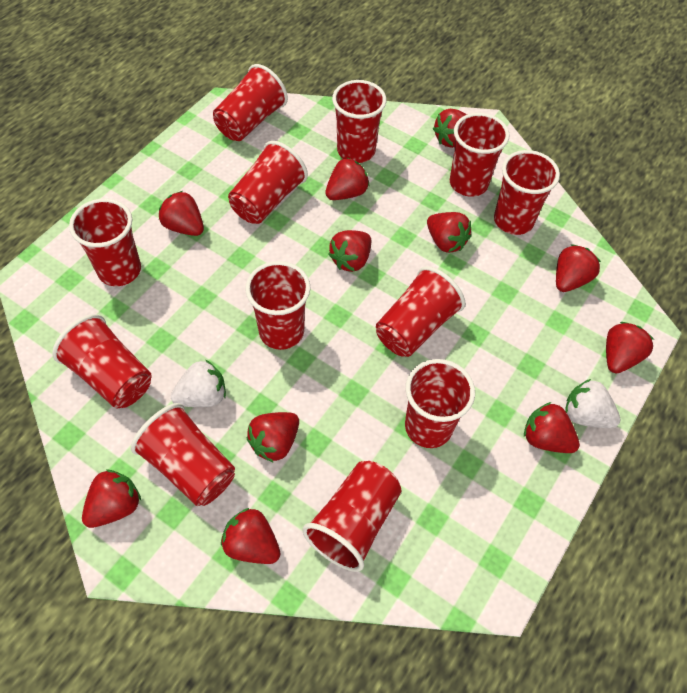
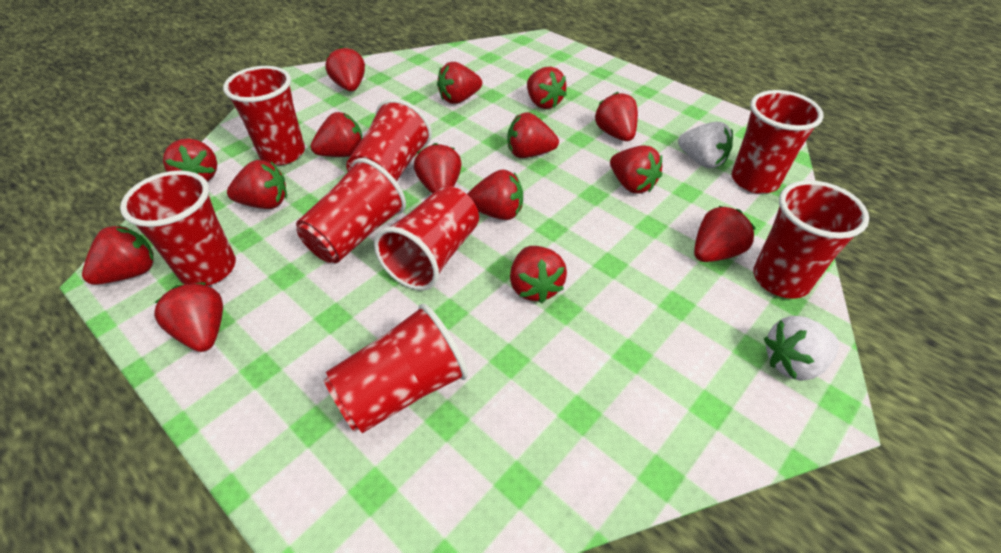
red cup: [52,314,151,408] [69,199,141,286] [131,403,235,506] [213,64,288,141] [228,141,308,224] [245,261,311,350] [302,461,401,572] [332,80,386,163] [376,266,465,357] [405,359,475,448] [450,113,510,197] [494,150,560,235] = 12 -> [120,170,236,286] [223,66,305,165] [296,158,406,263] [324,303,468,433] [346,99,432,182] [374,186,479,291] [732,90,824,194] [753,180,869,299] = 8
red strawberry: [82,469,141,528] [159,191,204,236] [221,508,280,564] [246,412,299,463] [325,157,369,200] [328,230,371,272] [427,212,471,253] [433,109,467,148] [524,402,580,453] [556,244,601,292] [606,322,654,373] = 11 -> [82,225,154,285] [154,282,223,352] [163,138,217,182] [227,160,287,209] [311,112,362,157] [325,47,365,91] [414,143,462,194] [437,62,482,104] [467,169,523,220] [507,112,559,158] [510,246,567,303] [527,67,567,109] [595,92,638,141] [610,145,662,194] [694,206,756,262] = 15

